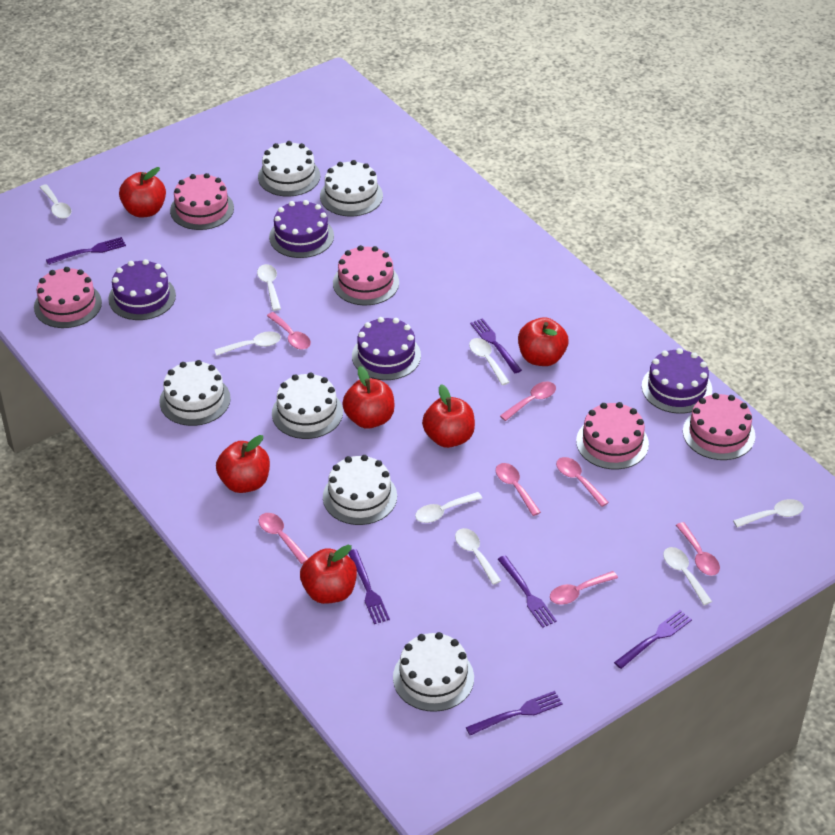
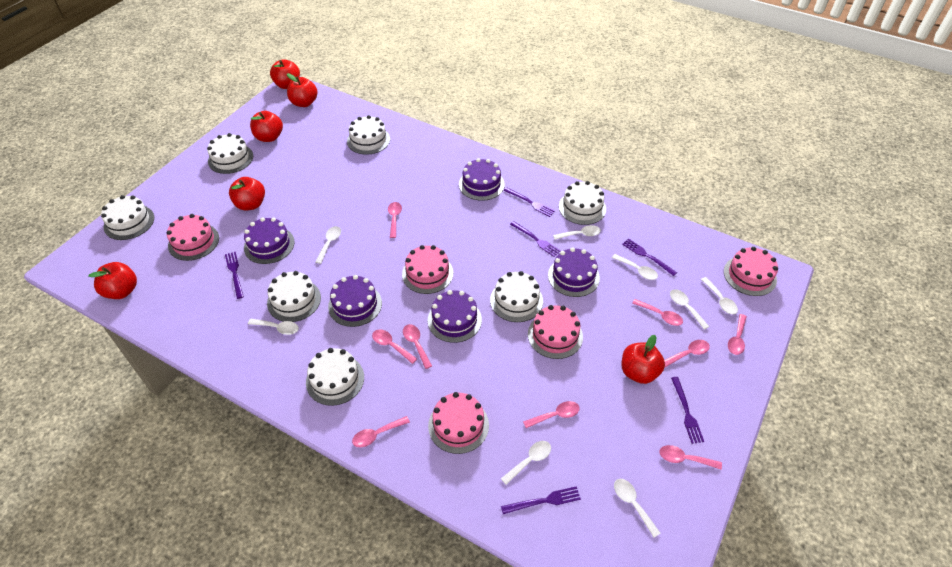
pink spoon: [259,513,308,564] [267,312,311,350] [496,463,541,516] [500,382,556,421] [550,571,618,605] [556,457,609,507] [676,522,720,576] = 7 -> [352,416,410,447] [372,329,417,364] [388,202,402,238] [403,324,432,369] [523,401,580,428] [632,299,683,326] [659,445,722,469] [664,340,710,368] [728,314,747,355] = 9
purple cake: [108,259,176,320] [269,200,334,258] [352,317,421,380] [642,348,712,414] = 4 -> [244,217,295,264] [328,275,382,327] [428,290,482,343] [459,158,505,201] [548,247,600,297] = 5
white cake: [159,360,231,426] [258,141,320,197] [272,372,343,439] [320,160,383,216] [323,455,397,525] [393,632,474,712] = 6 -> [101,195,154,240] [207,133,253,174] [267,271,321,322] [306,348,364,406] [347,115,390,155] [490,271,543,322] [559,181,606,225] = 7

